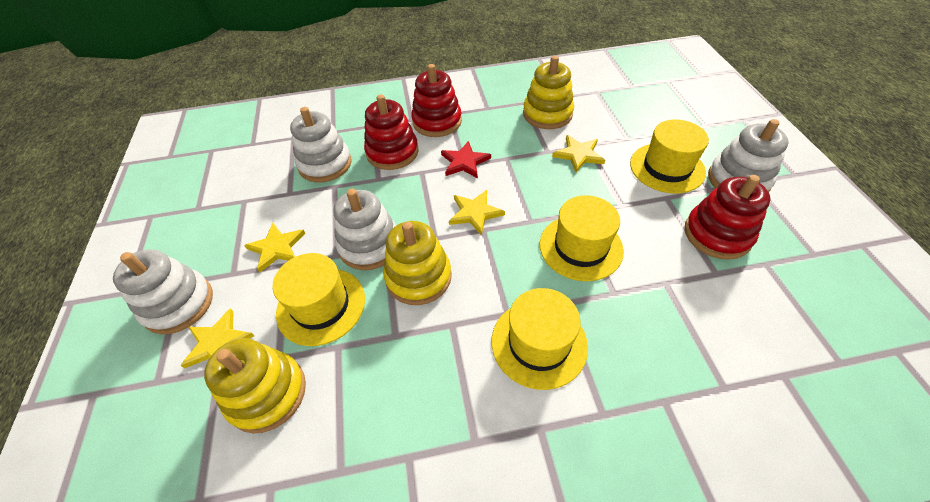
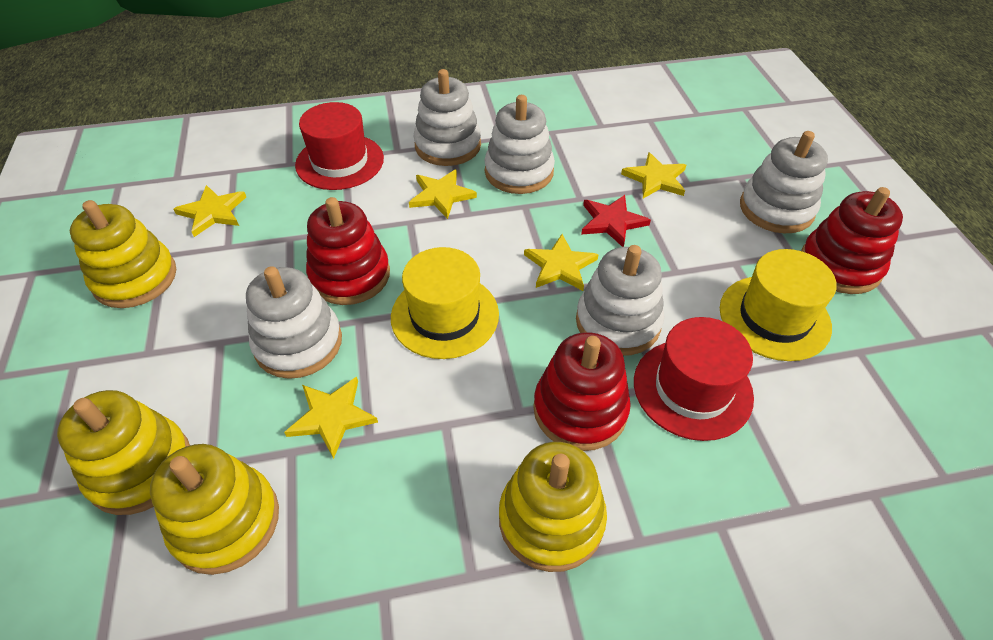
red hat: none = 0 -> [295,102,384,190] [634,317,754,441] = 2
white stacking toy: [113,249,213,334] [290,107,352,182] [333,189,396,270] [708,119,788,192] = 4 -> [246,266,342,379] [413,69,481,166] [485,95,555,194] [576,245,664,356] [740,131,828,233] = 5
yellow hat: [273,253,365,346] [492,288,588,390] [540,195,624,281] [630,119,709,194] = 4 -> [391,247,499,359] [720,249,837,361] = 2
yellow stacking toy: [204,338,306,433] [383,221,452,305] [523,56,574,129] = 3 -> [57,390,190,515] [70,200,176,308] [150,444,279,575] [499,442,607,572] = 4
yellow star: [180,308,254,368] [244,223,305,272] [449,190,505,236] [552,135,605,172] = 4 -> [174,185,246,237] [284,377,378,459] [409,169,477,219] [524,234,599,291] [621,152,686,198] = 5

